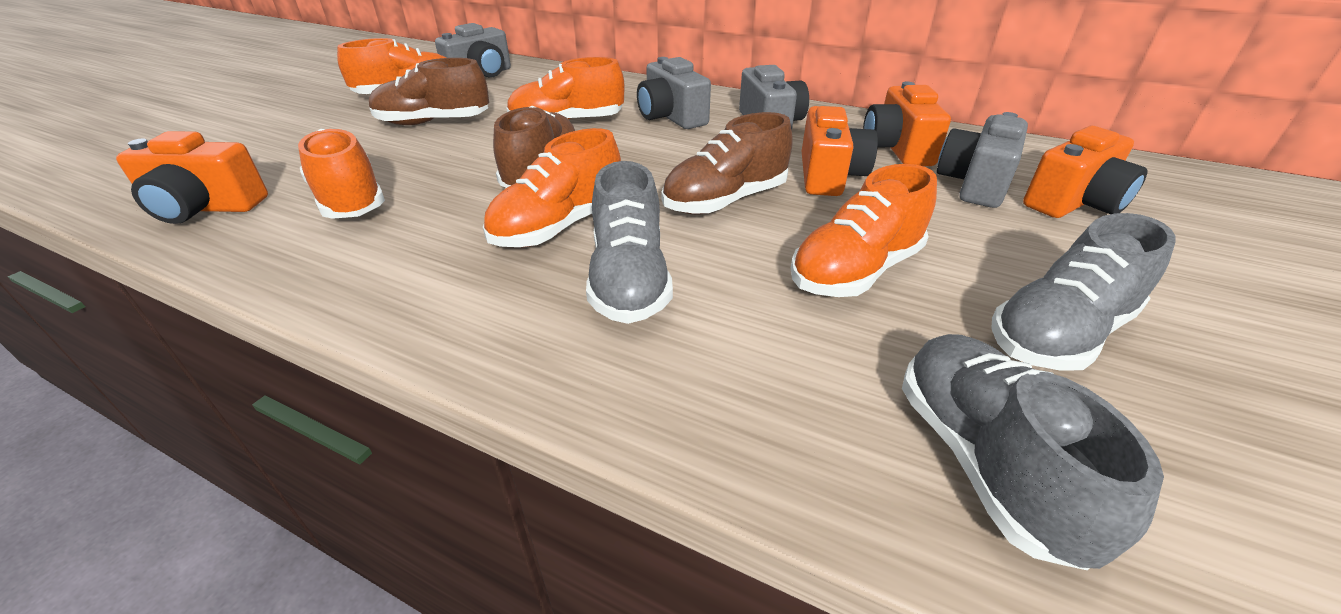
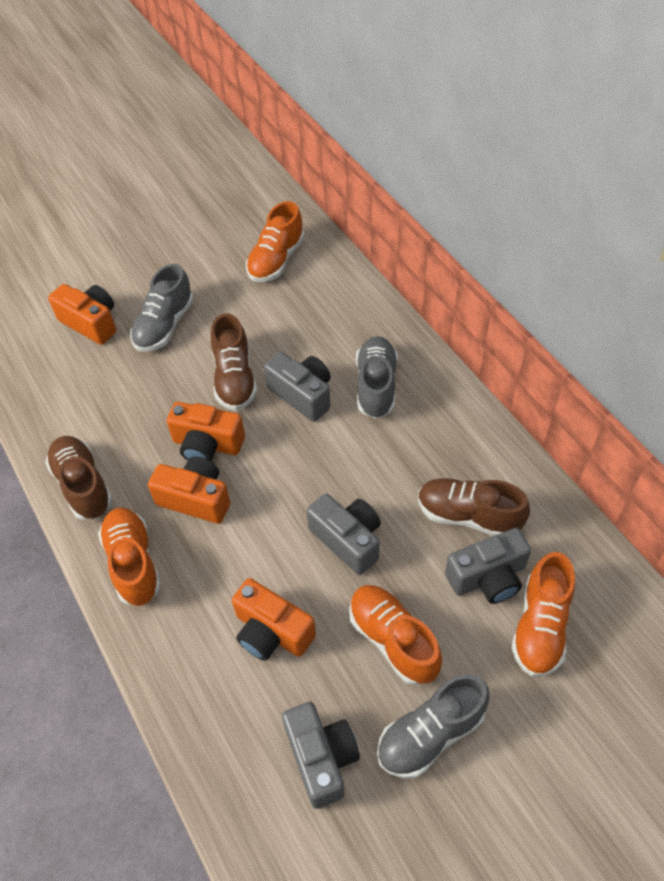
orange shoe: [298,129,385,219] [337,38,446,94] [483,128,621,247] [506,57,624,120] [791,164,937,297] = 5 -> [98,508,161,606] [246,201,304,282] [349,585,442,685] [511,552,575,677] = 4

